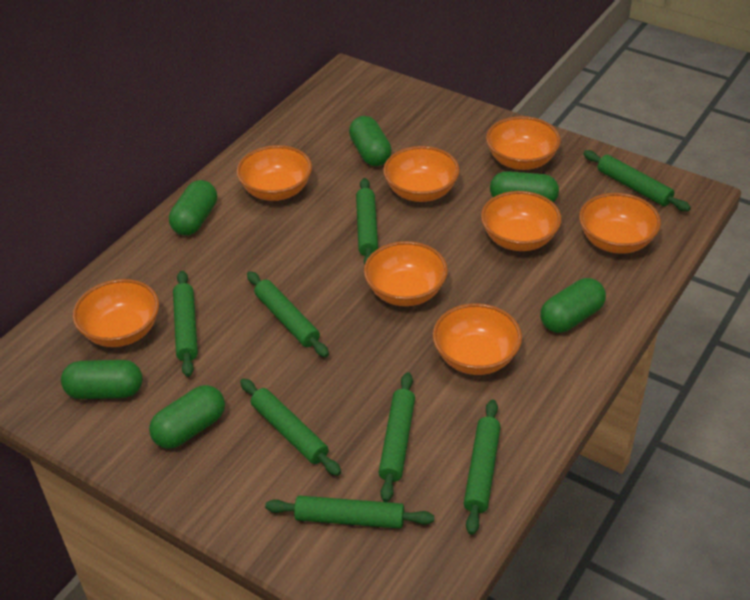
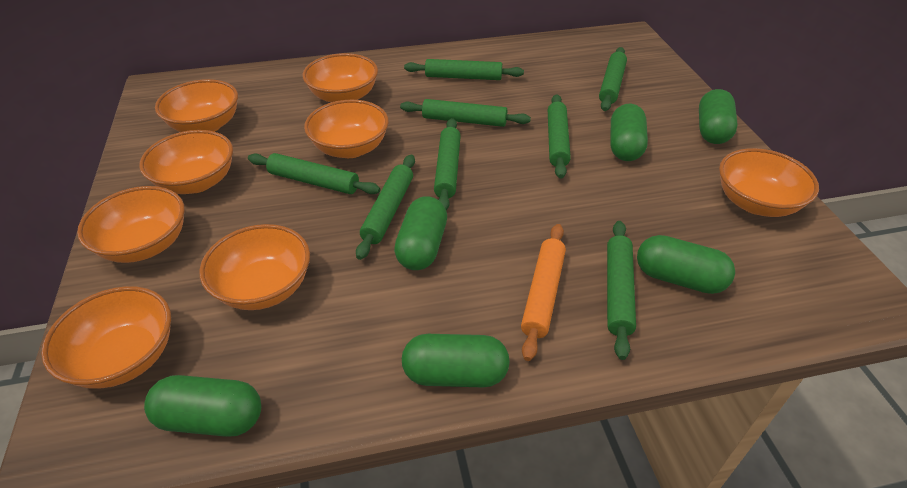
orange rolling pin: none = 0 -> [521,224,566,361] = 1

